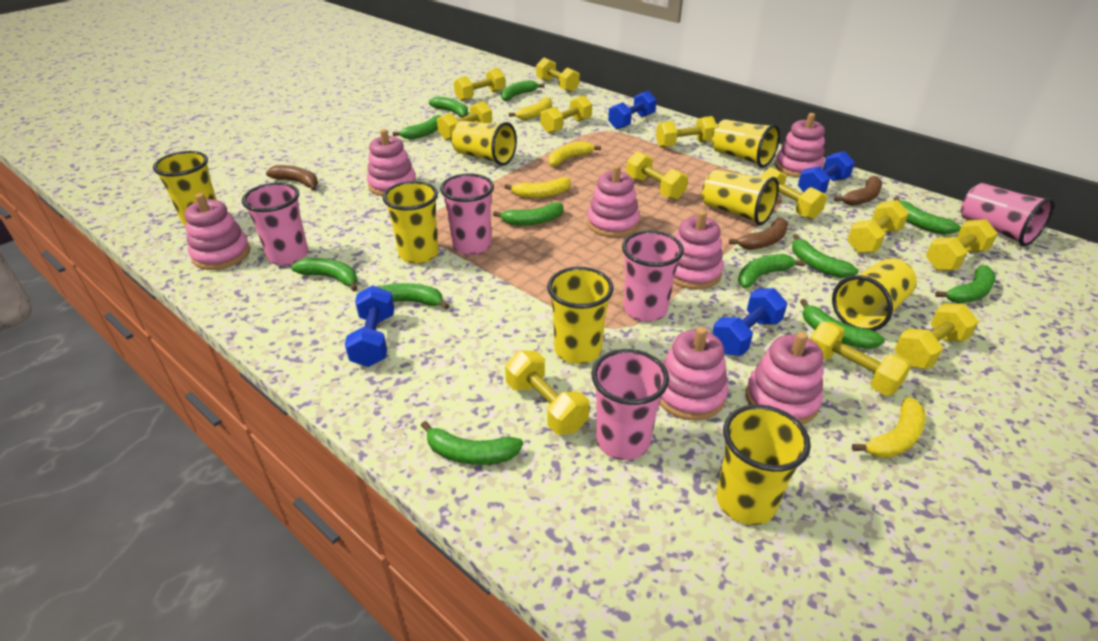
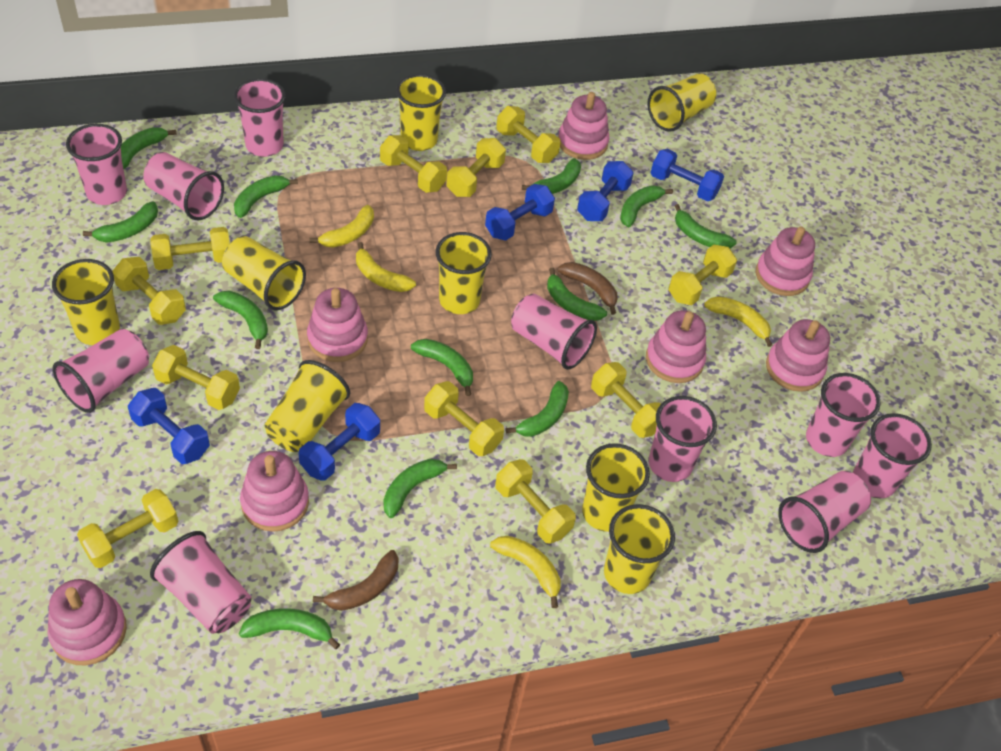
blue dumbbell: [345,285,394,367] [608,91,657,129] [712,288,787,356] [798,151,855,193] = 4 -> [128,388,210,464] [299,403,380,481] [485,184,555,241] [577,161,634,221] [651,149,724,201] = 5
brown banana: [266,165,318,191] [729,218,788,250] [834,176,882,206] = 3 -> [313,550,399,611] [558,262,617,315] = 2
pink cup: [242,182,308,266] [440,173,494,255] [591,349,669,460] [622,230,684,322] [961,183,1054,247] = 5 -> [53,329,149,413] [66,124,127,205] [143,152,224,220] [150,531,252,634] [234,78,286,157] [511,294,597,370] [648,396,717,482] [778,471,871,553] [806,373,881,457] [853,413,932,498] = 10
yellow dumbbell: [437,101,492,141] [454,68,505,101] [505,350,589,434] [536,58,580,93] [540,95,592,133] [626,151,688,200] [656,116,717,148] [760,167,827,219] [810,322,912,395] [847,200,909,253] [894,303,979,369] [926,219,998,271] = 12 -> [77,489,178,568] [112,257,186,325] [150,227,230,270] [152,345,240,410] [380,135,447,193] [424,381,504,456] [446,138,506,197] [495,459,576,544] [496,106,561,163] [591,362,661,438] [669,245,737,305] = 11

